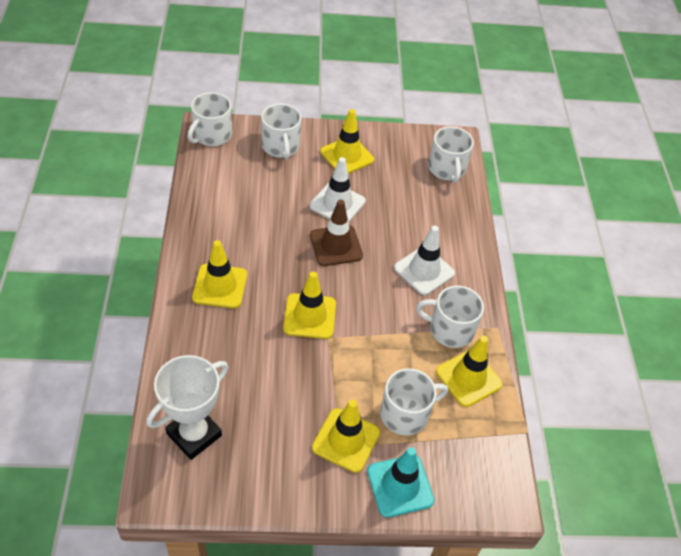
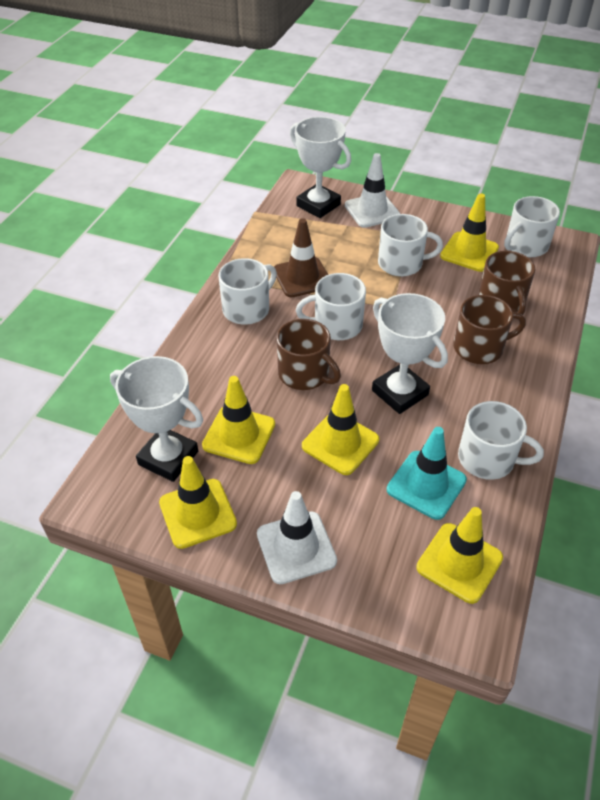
brown mug: none = 0 -> [277,319,341,390] [453,295,526,364] [478,251,535,315] = 3
white trophy: [146,355,228,460] = 1 -> [110,356,203,482] [290,117,351,218] [372,293,448,414] = 3

